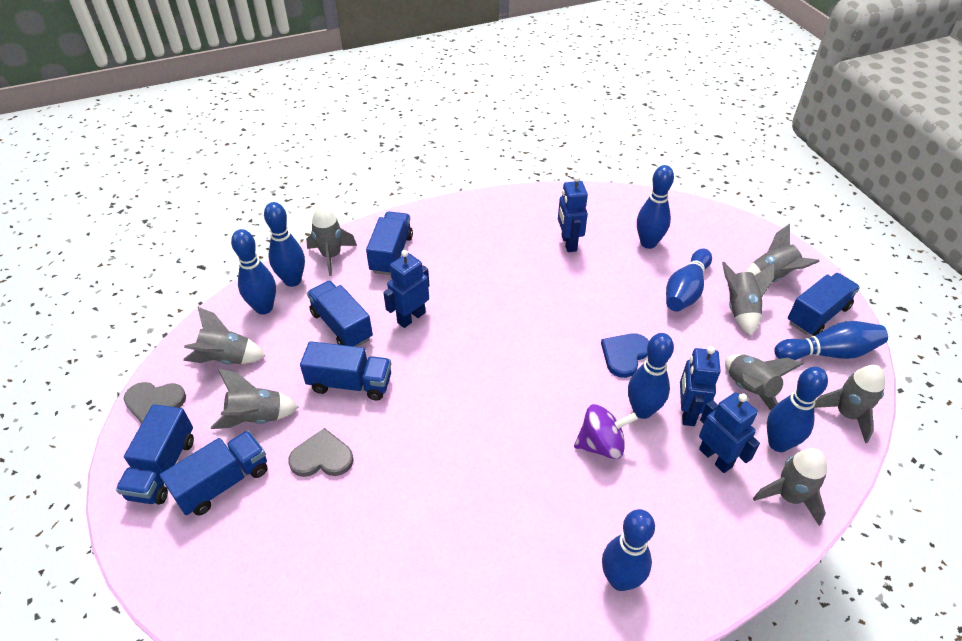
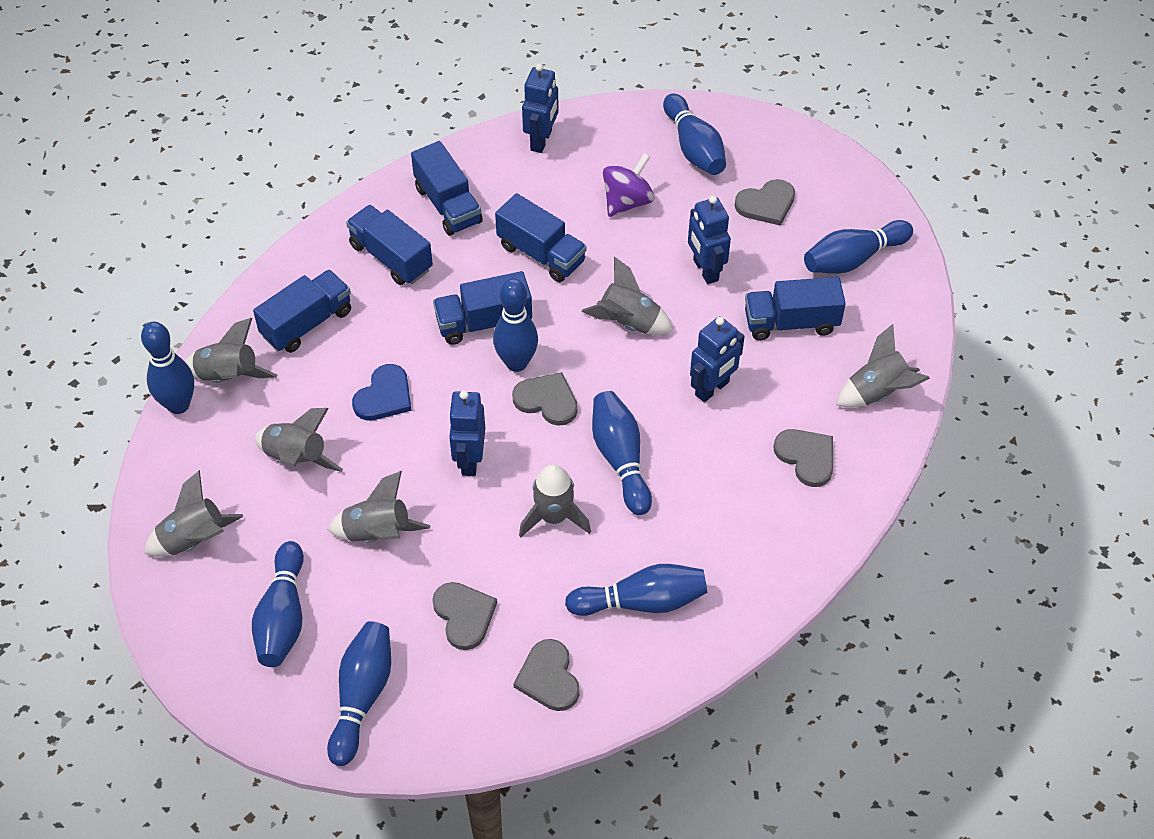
grey heart: [124,382,186,423] [288,428,354,477] = 2 -> [432,582,497,650] [512,372,578,426] [513,639,579,711] [735,179,795,226] [773,429,833,487] = 5
grey rocket: [183,307,265,365] [211,369,298,429] [306,205,357,276] [722,262,774,335] [725,354,803,410] [745,224,820,282] [753,448,827,526] [814,365,885,443] = 8 -> [144,470,243,557] [185,318,277,383] [255,408,343,472] [328,471,430,543] [519,464,591,537] [581,257,673,335] [837,324,930,408] = 7

